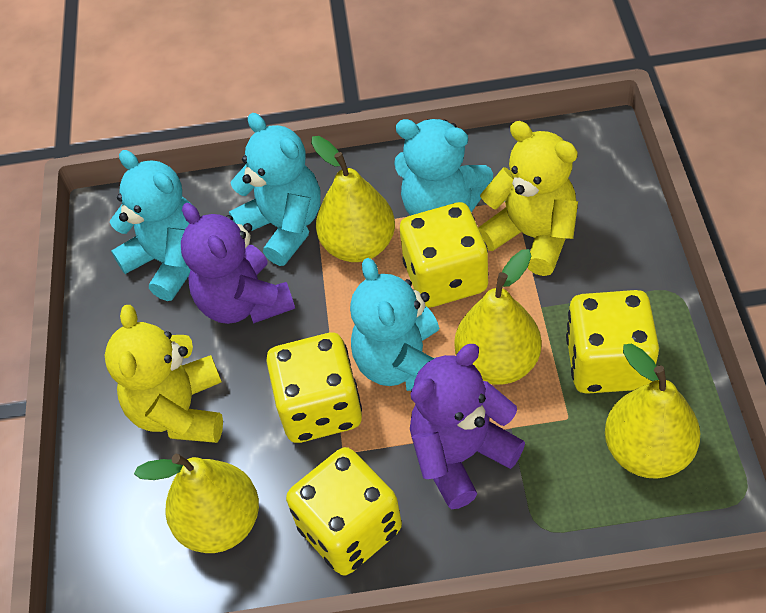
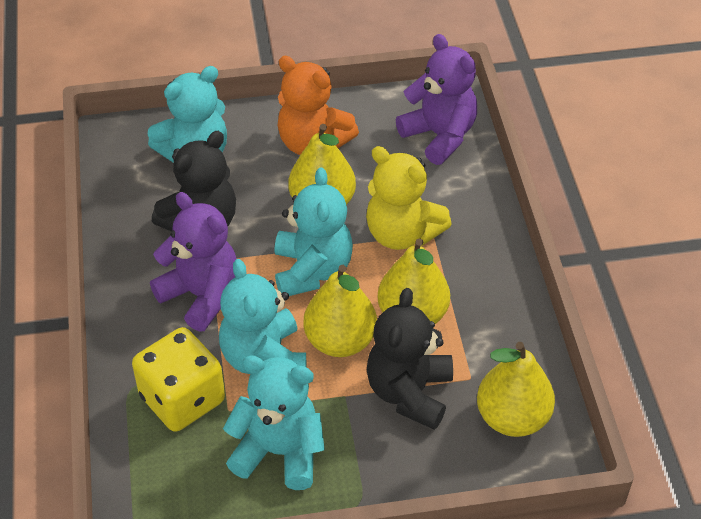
black teddy bear: none = 0 -> [152,131,236,231] [367,288,453,430] = 2
orange teddy bear: none = 0 -> [277,56,359,155] = 1
yellow dice: [266,333,362,443] [286,447,402,576] [400,202,488,307] [566,290,659,394] = 4 -> [132,327,225,432] = 1
yellow teddy bear: [104,305,223,443] [478,121,578,276] = 2 -> [366,146,452,250] = 1

